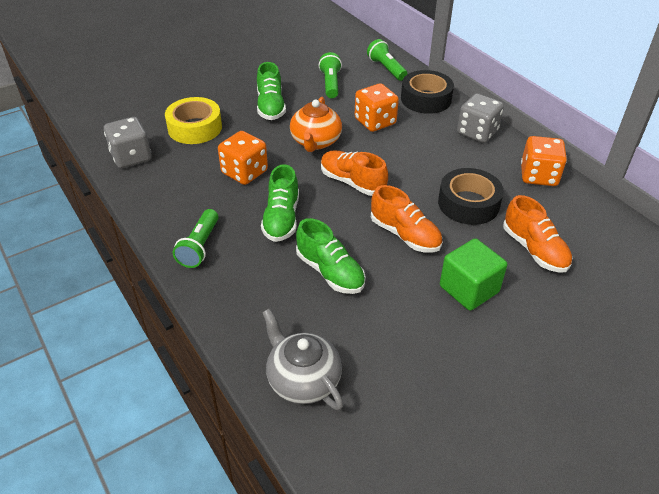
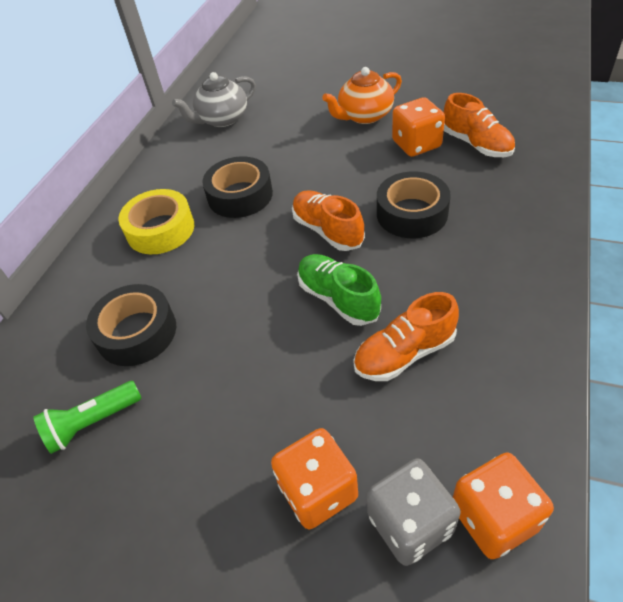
black tape: [401,70,454,114] [438,168,504,225] = 2 -> [86,284,176,366] [202,156,273,218] [377,171,451,238] = 3
green cube: [440,238,507,311] = 1 -> none = 0
green flashlight: [173,209,218,268] [319,52,342,98] [367,39,407,81] = 3 -> [33,381,141,454] = 1
green shoe: [257,62,286,120] [261,164,299,242] [296,218,366,294] = 3 -> [297,254,381,326] = 1
grey dice: [104,117,151,168] [457,93,504,143] = 2 -> [367,458,461,566] = 1

